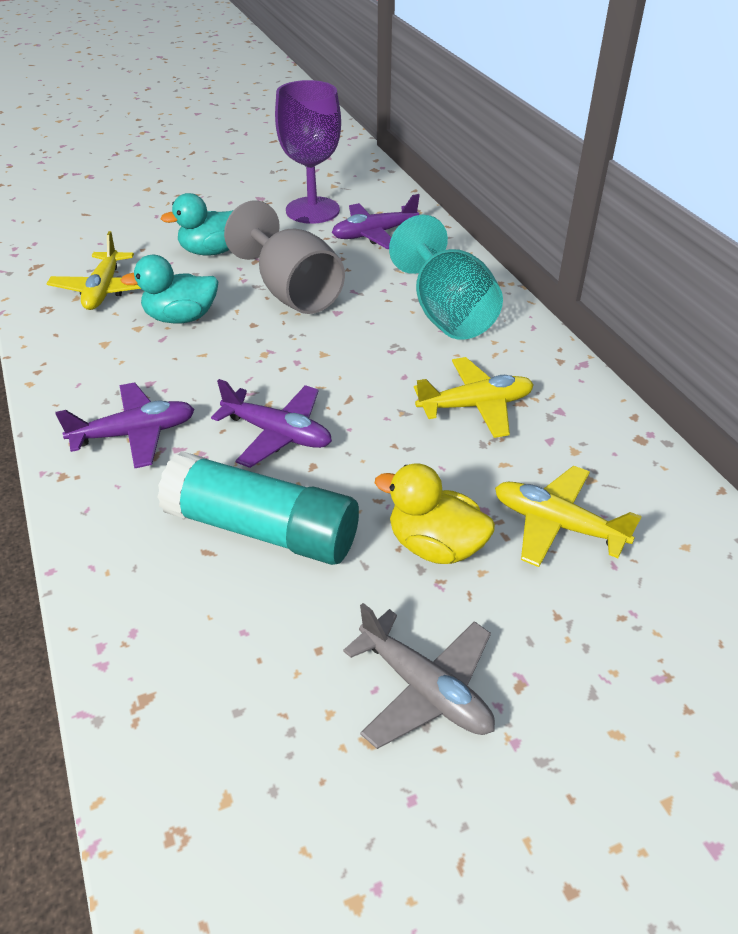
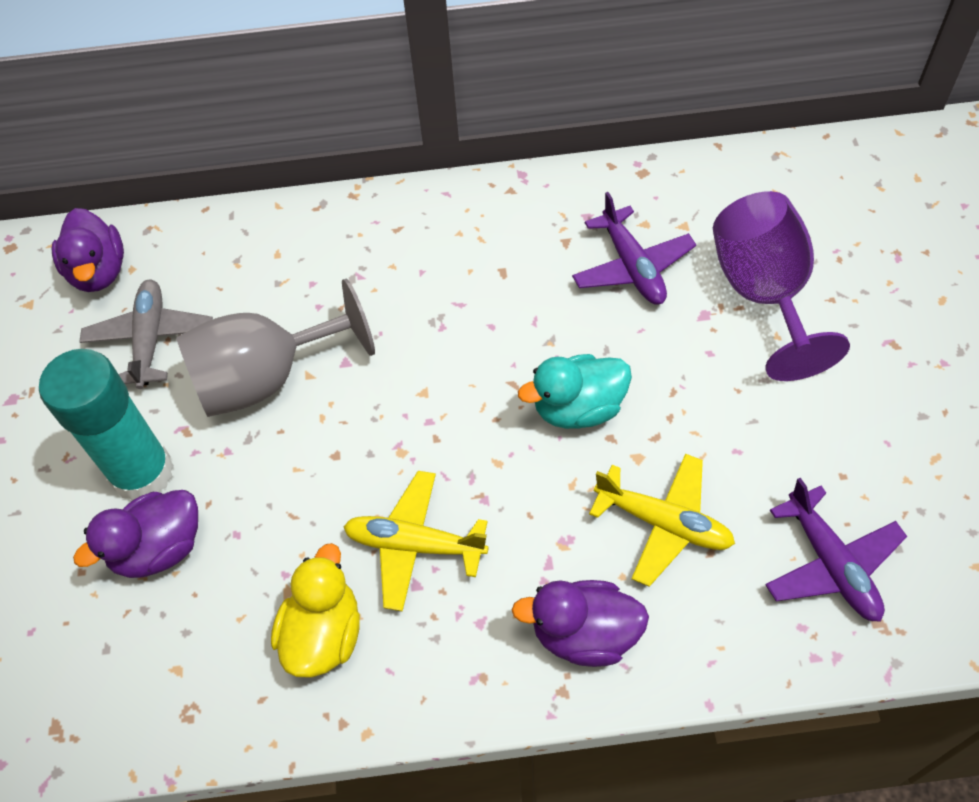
purple duck: none = 0 -> [52,208,124,292] [73,490,198,578] [512,580,649,667] = 3
purple plane: [55,382,195,468] [211,379,332,468] [332,194,420,249] = 3 -> [572,192,696,305] [765,478,907,622] = 2
turquoise duck: [120,255,219,324] [161,193,233,256] = 2 -> [518,354,632,429] = 1
turquoise goblet: [389,215,503,340] = 1 -> none = 0
yellow plane: [47,231,141,310] [414,357,534,438] [495,466,642,567] = 3 -> [343,471,489,612] [589,454,735,587] = 2

